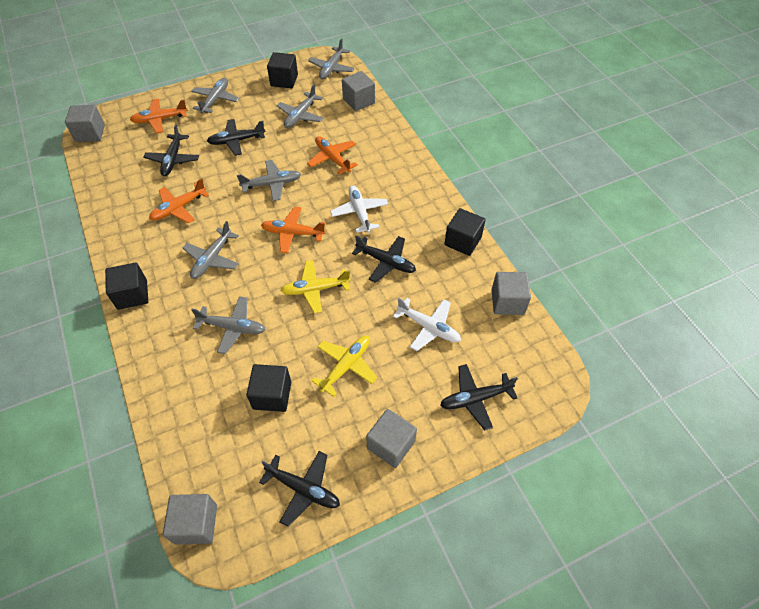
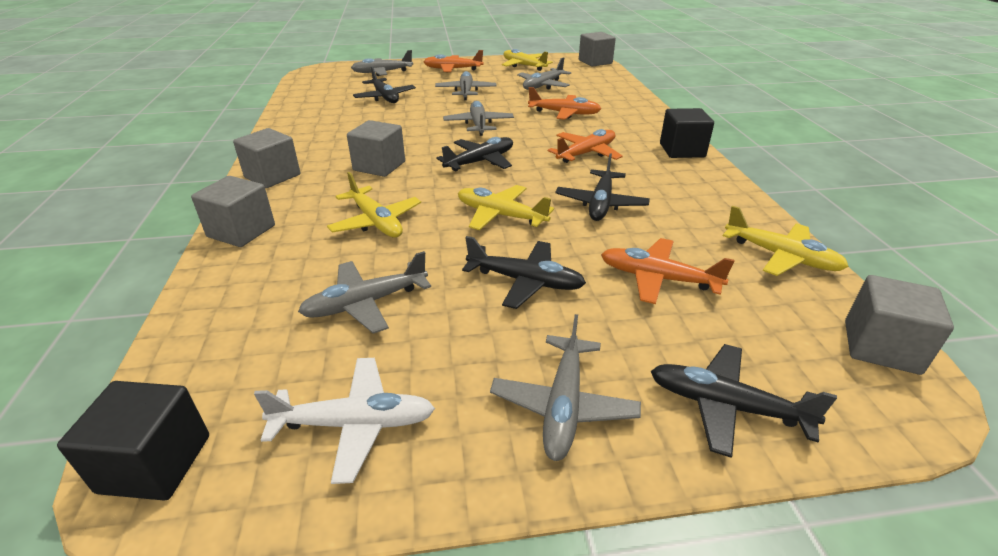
black cube: [105,262,148,310] [246,364,291,412] [267,52,298,88] [444,208,486,256] = 4 -> [57,381,209,501] [660,108,714,158] = 2
white plane: [330,185,388,233] [393,297,461,351] = 2 -> [254,358,435,484] = 1
yellow plane: [280,260,351,313] [312,336,377,397] = 2 -> [327,172,421,238] [458,185,554,230] [502,49,553,71] [723,206,849,276] = 4

